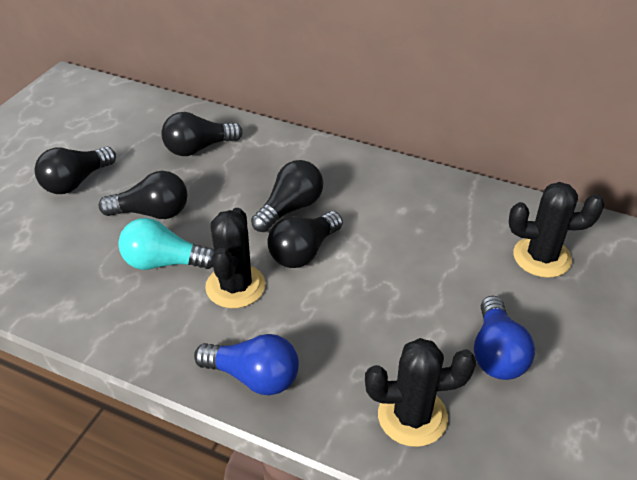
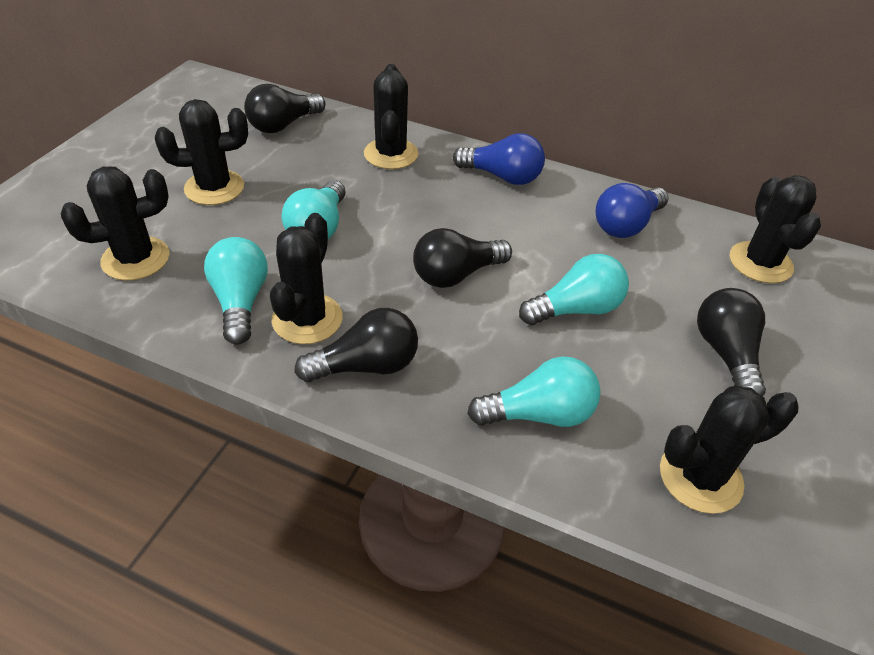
black cactus: [205,208,265,308] [365,338,476,447] [509,182,604,278] = 3 -> [61,167,170,280] [155,99,248,205] [270,213,343,344] [364,64,418,169] [660,386,798,514] [730,175,821,283] = 6
black light bulb: [34,147,116,194] [99,171,187,219] [161,112,243,156] [251,160,323,232] [267,211,343,268] = 5 -> [244,84,326,133] [295,308,418,382] [413,228,512,288] [697,288,766,396] = 4
turquoise light bulb: [118,218,214,270] = 1 -> [204,237,268,345] [282,180,346,239] [467,356,601,427] [519,254,629,325] = 4

